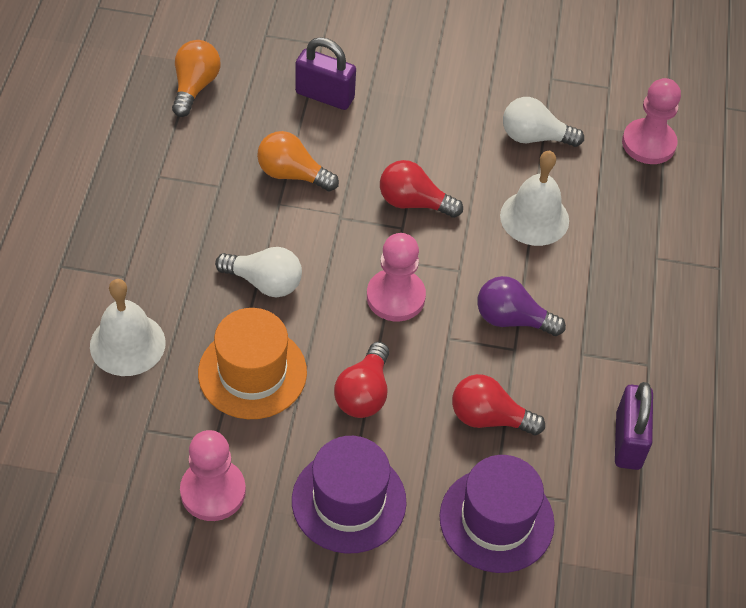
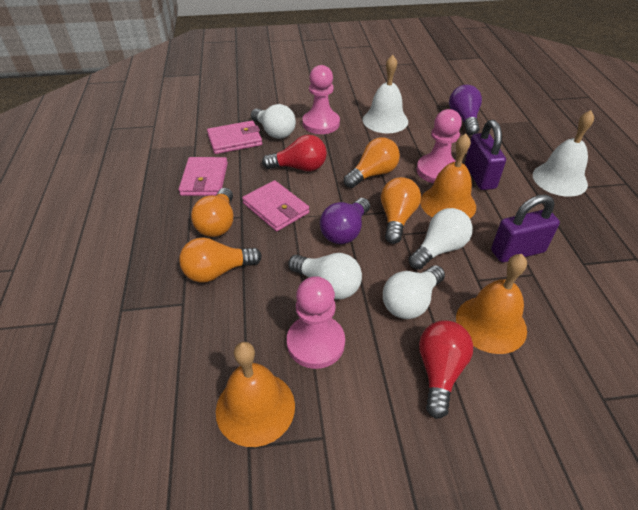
orange bell: none = 0 -> [216,342,295,447] [420,134,476,218] [456,254,527,354] = 3
orange hat: [198,308,307,419] = 1 -> none = 0
orange light bulb: [172,40,220,117] [257,131,339,191] = 2 -> [179,237,262,283] [191,188,233,237] [344,138,400,188] [381,177,421,244] = 4
pink wallet: none = 0 -> [179,157,228,196] [207,121,262,154] [242,180,309,232] = 3
purple hat: [292,436,407,553] [440,455,555,573] = 2 -> none = 0
purple light bulb: [477,276,566,336] = 1 -> [320,198,370,244] [449,85,482,135] = 2
red light bulb: [334,342,389,418] [380,160,463,218] [452,374,545,435] = 3 -> [262,135,327,171] [419,320,473,419] = 2
white light bulb: [215,247,302,297] [503,97,584,147] = 2 -> [251,104,296,139] [288,253,362,299] [383,266,445,319] [408,208,473,270] = 4

